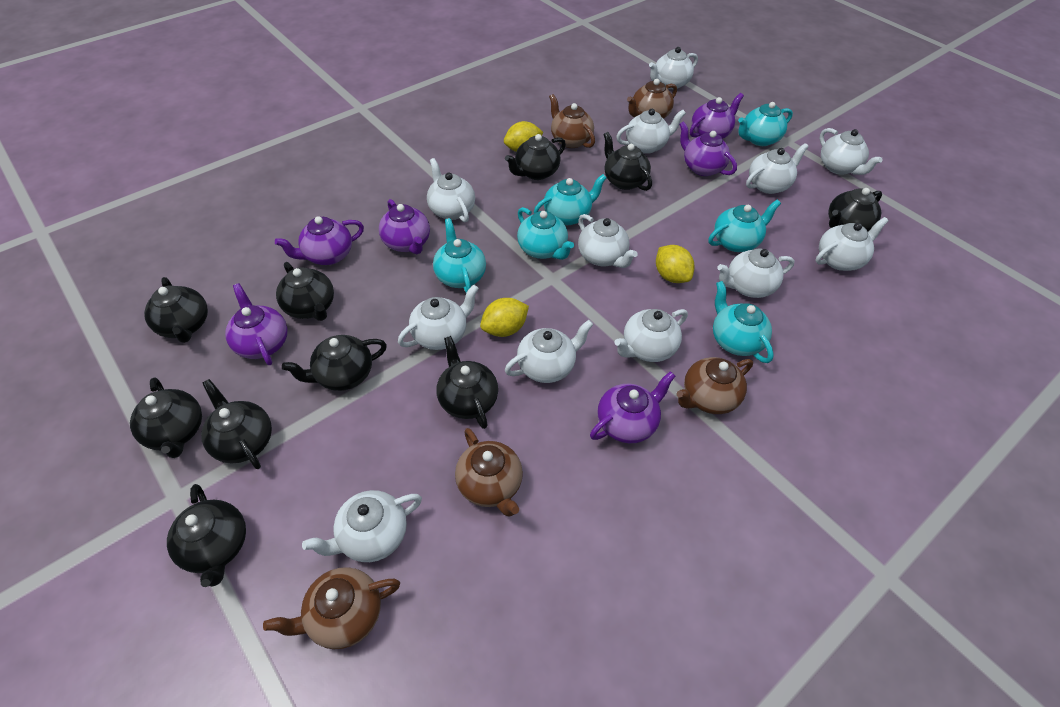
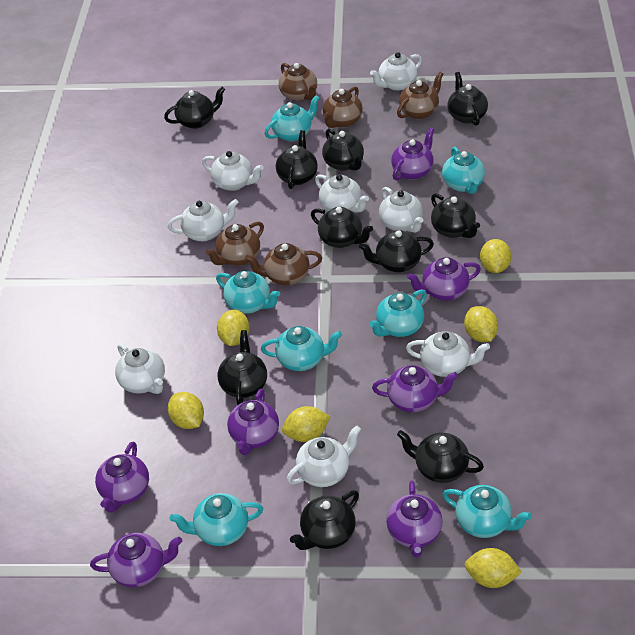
purple teapot: [225,283,287,365] [275,216,364,265] [379,199,430,254] [590,371,675,443] [679,121,737,176] [690,93,744,139] = 6 -> [90,533,182,587] [95,442,149,513] [227,388,279,455] [372,365,458,412] [386,480,442,557] [391,127,434,181] [407,257,481,301] = 7
turquoise teapot: [433,218,486,293] [517,207,574,260] [534,174,607,225] [708,200,781,252] [713,281,774,363] [738,102,793,146] = 6 -> [169,493,263,546] [216,271,280,314] [261,326,342,371] [264,95,320,141] [369,289,427,337] [442,147,485,194] [442,485,532,538] = 7
white teapot: [302,490,422,562] [398,285,479,350] [427,158,475,222] [505,320,593,383] [578,214,638,268] [615,309,688,362] [616,109,686,154] [649,47,698,89] [717,248,795,298] [746,143,809,194] [815,217,889,271] [820,128,883,175] = 12 -> [115,344,165,394] [168,199,239,241] [202,151,264,191] [287,425,361,487] [315,174,369,213] [370,52,422,91] [379,187,423,233] [406,331,490,377] = 8
yellow lemon: [480,298,529,337] [504,121,543,152] [656,245,694,283] = 3 -> [168,392,204,429] [217,310,250,346] [282,406,331,442] [464,306,498,342] [465,548,522,588] [480,239,512,273] = 6

